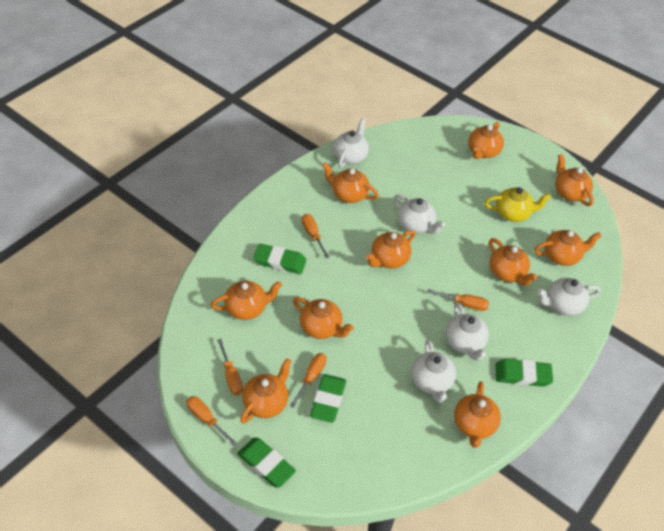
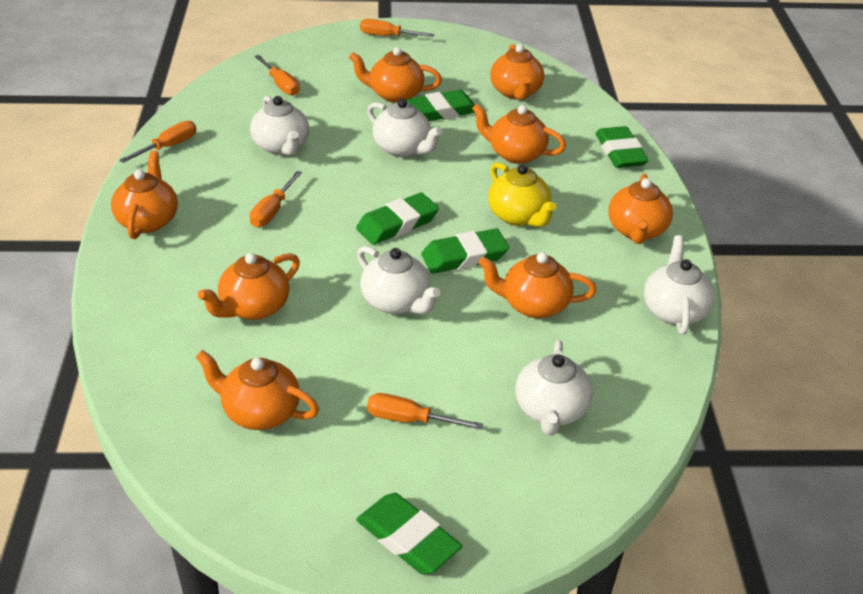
green eraser: [237,438,296,488] [253,244,306,274] [310,374,346,423] [495,359,553,387] = 4 -> [356,193,439,245] [356,493,462,575] [406,90,475,121] [421,228,509,274] [595,126,649,168] = 5
orange teapot: [211,281,282,320] [240,358,291,424] [293,297,354,339] [322,162,379,203] [366,230,415,269] [454,381,501,448] [468,122,504,159] [489,238,537,286] [534,230,602,266] [555,154,594,206] = 10 -> [111,151,178,239] [196,350,319,430] [198,253,300,320] [349,47,442,103] [472,104,566,164] [478,252,597,318] [490,44,544,100] [608,174,673,244] = 8

